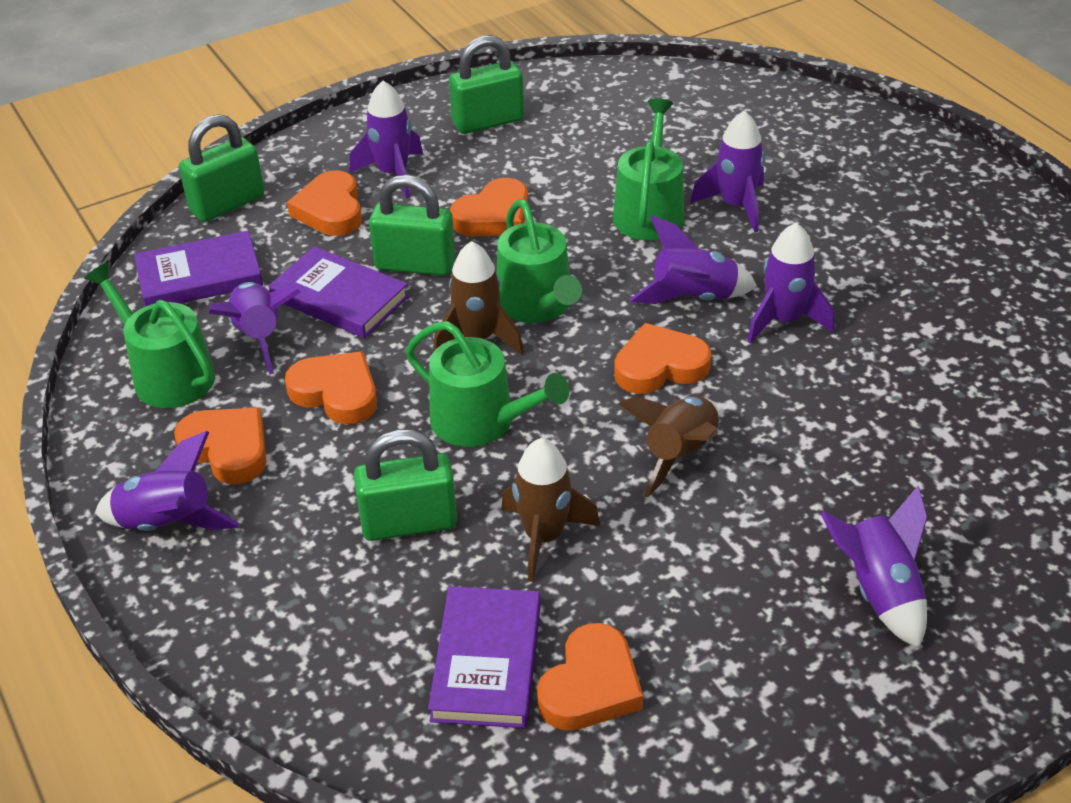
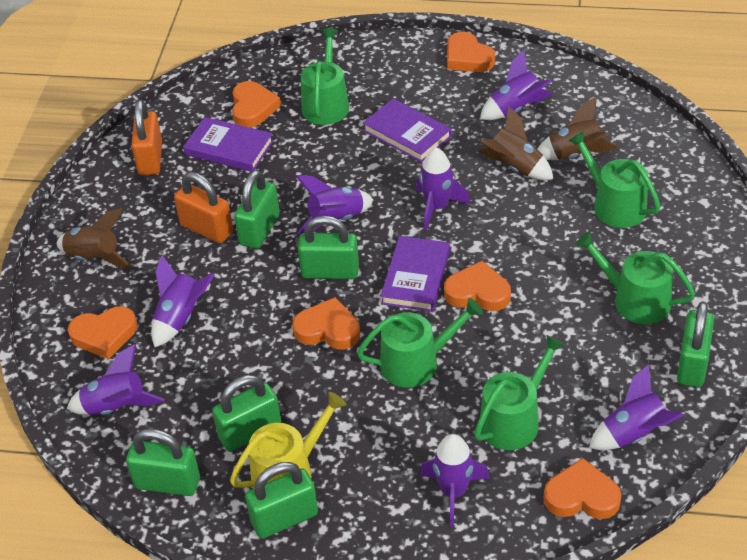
green padlock: [179,114,264,222] [354,429,457,541] [369,175,455,276] [449,35,524,134] = 4 -> [126,429,200,496] [212,375,282,452] [234,170,280,249] [245,462,318,538] [298,216,359,279] [677,301,714,387] = 6
green watering can: [84,262,215,408] [406,321,569,447] [497,199,582,323] [613,98,684,240] = 4 -> [301,28,349,125] [357,298,483,388] [474,335,565,450] [568,131,660,228] [575,231,695,324] = 5
orange padlock: none = 0 -> [131,100,162,176] [174,172,233,243] = 2
yellow watering can: none = 0 -> [230,392,347,488] = 1

